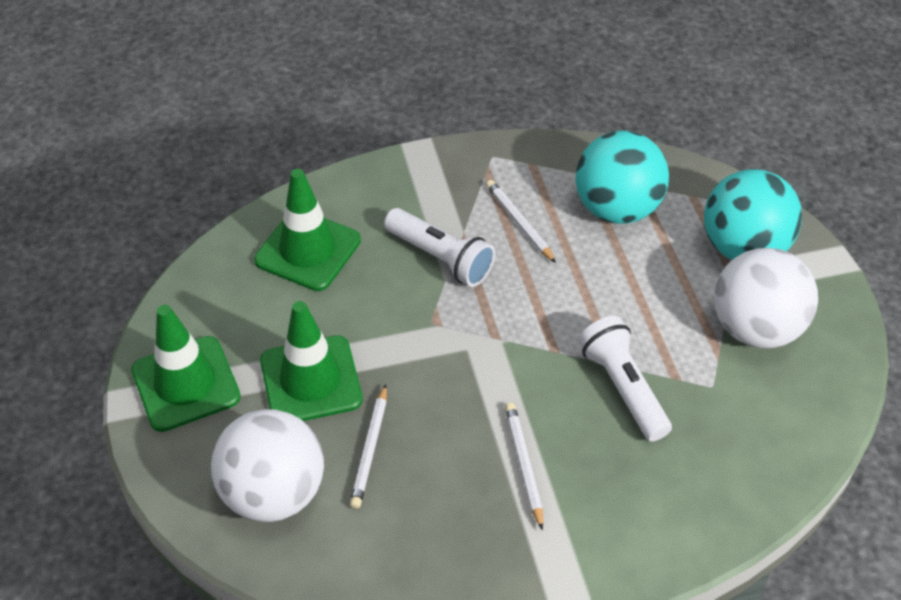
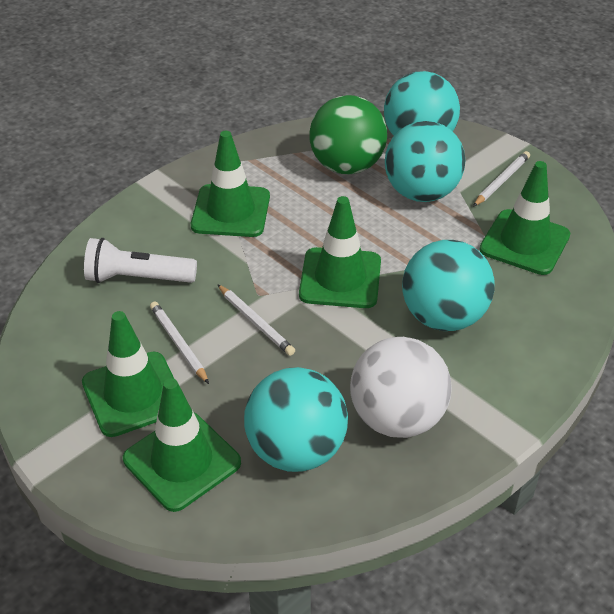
green ball: none = 0 -> [309,95,387,174] = 1
green traffic cone: [131,305,241,432] [254,169,361,291] [260,301,363,421] = 3 -> [82,311,174,437] [123,378,241,512] [191,131,270,237] [299,196,381,308] [479,161,570,275] = 5
turquoise ball: [575,131,669,224] [704,169,802,260] = 2 -> [244,367,348,472] [384,71,460,136] [385,121,465,202] [402,240,494,331] = 4
white ball: [211,409,324,522] [714,248,818,348] = 2 -> [350,337,452,438] = 1
white flashlight: [384,208,495,287] [578,316,672,441] = 2 -> [84,238,197,283] = 1

